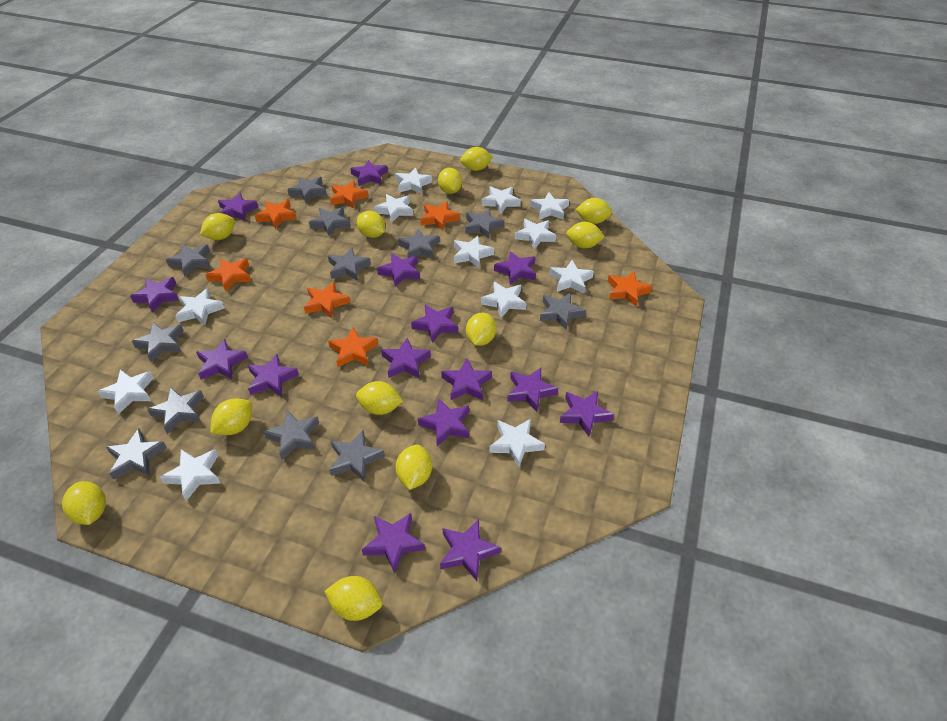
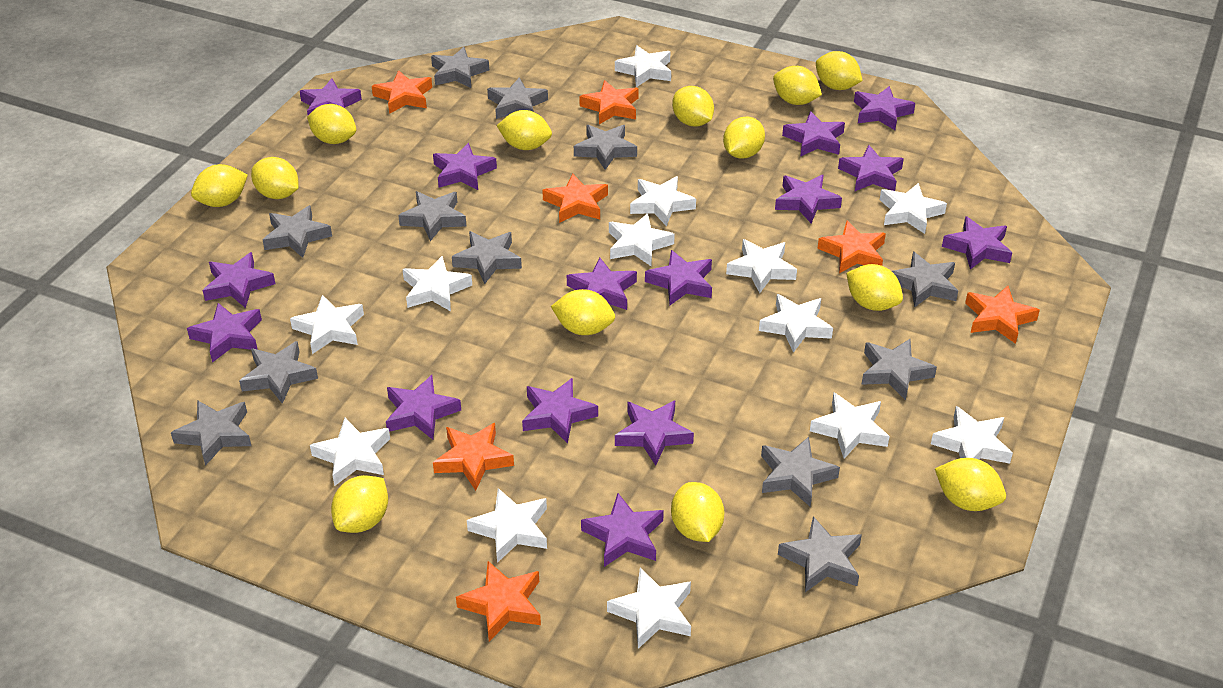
white star: [97,370,154,414] [160,449,220,501] [175,288,225,325] [374,194,413,223] [395,168,432,194] [454,236,494,268] [481,282,526,318] [482,186,521,214] [489,419,545,468] [515,219,556,250] [530,192,569,220] [549,260,594,294] = 12 -> [290,295,364,354] [310,418,390,486] [402,256,472,311] [467,488,547,563] [607,567,691,649] [609,213,675,266] [615,45,671,87] [630,176,696,226] [726,239,797,293] [759,294,833,353] [810,393,890,459] [880,183,947,234] [931,406,1013,464] = 13
yellow lemon: [62,481,106,525] [200,213,235,240] [211,398,252,435] [325,576,382,621] [356,381,403,415] [357,211,385,238] [396,445,432,490] [438,168,462,194] [460,147,493,171] [466,313,496,346] [566,222,605,248] [575,198,612,224] = 12 -> [191,164,248,207] [251,157,298,199] [307,104,356,144] [331,475,388,533] [497,110,552,150] [551,289,615,335] [671,482,724,542] [672,86,714,127] [723,117,765,159] [773,66,822,105] [816,51,862,90] [846,264,903,311] [935,458,1006,511] = 13

